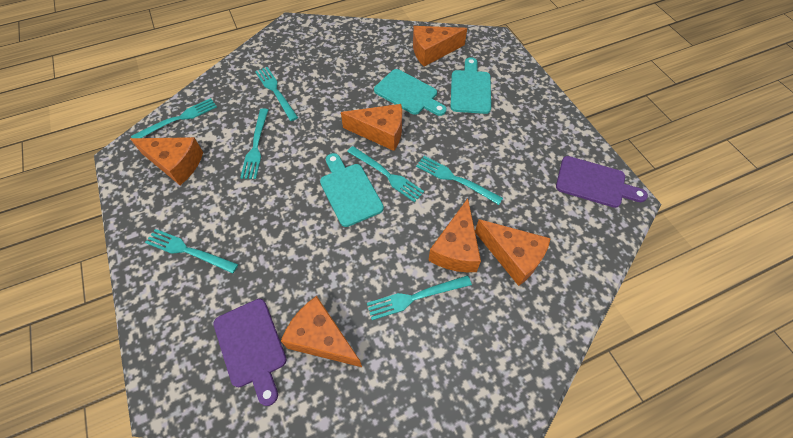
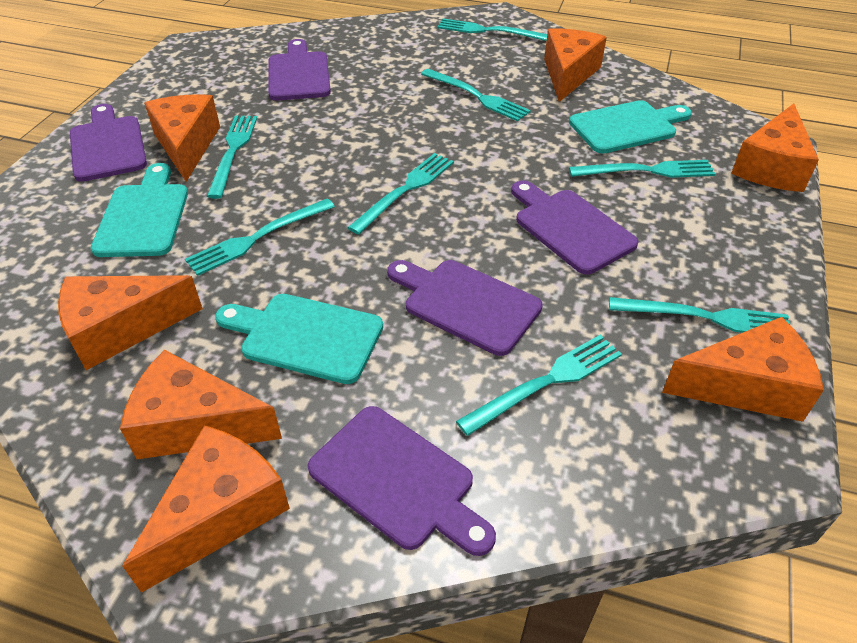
orange cheese: [130,137,203,185] [281,296,362,367] [341,104,402,151] [413,26,467,66] [428,198,481,272] [475,219,551,286] = 6 -> [58,275,203,370] [120,350,282,459] [123,425,290,593] [144,94,220,182] [544,28,607,102] [662,317,824,422] [731,103,819,192] = 7
purple cutting board: [213,299,287,406] [556,156,648,208] = 2 -> [70,104,147,182] [268,39,331,101] [308,406,496,556] [387,260,543,356] [511,180,639,274] = 5
turquoise fork: [131,98,217,138] [145,229,238,273] [240,109,268,179] [255,67,298,121] [347,146,424,202] [367,275,472,320] [416,156,503,205] = 7 -> [185,199,335,276] [207,116,257,199] [347,153,454,234] [421,69,531,121] [437,18,547,41] [456,335,622,436] [569,160,715,178] [609,297,790,333] = 8

